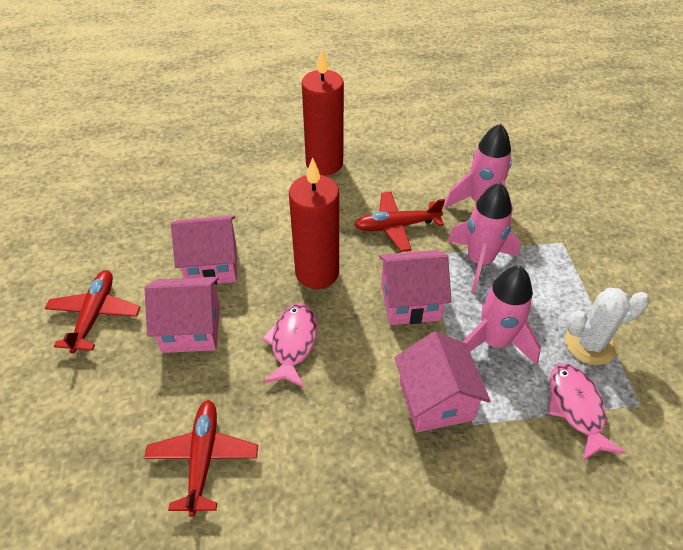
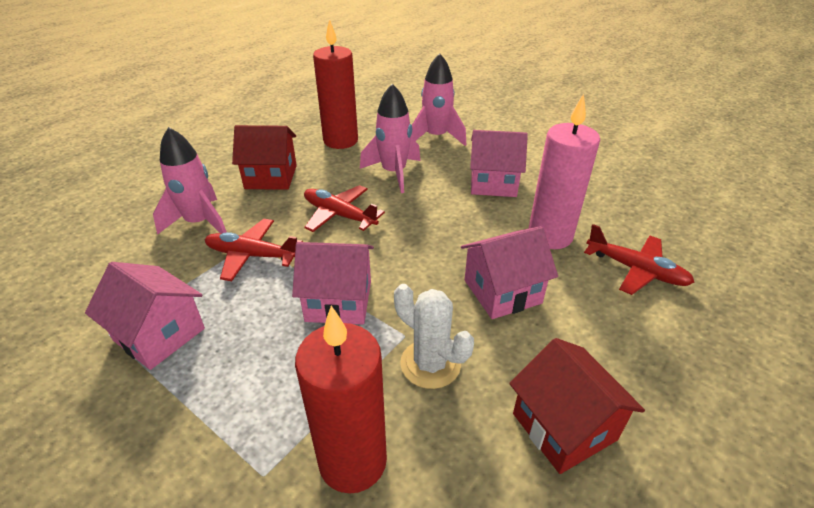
pink candle: none = 0 -> [528,94,600,249] = 1
pink fish: [261,304,318,388] [548,363,626,461] = 2 -> none = 0
red house: none = 0 -> [232,125,297,190] [509,338,645,474] = 2

